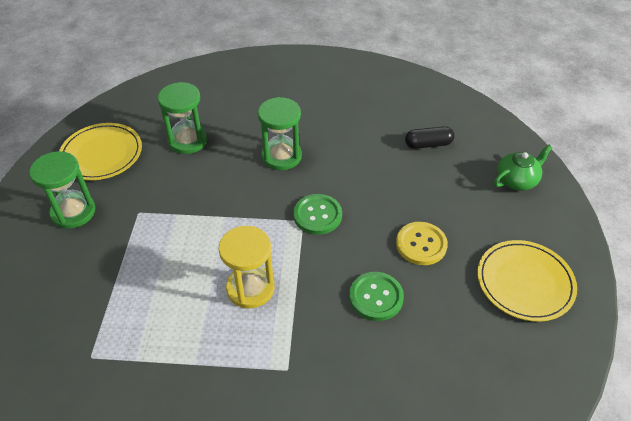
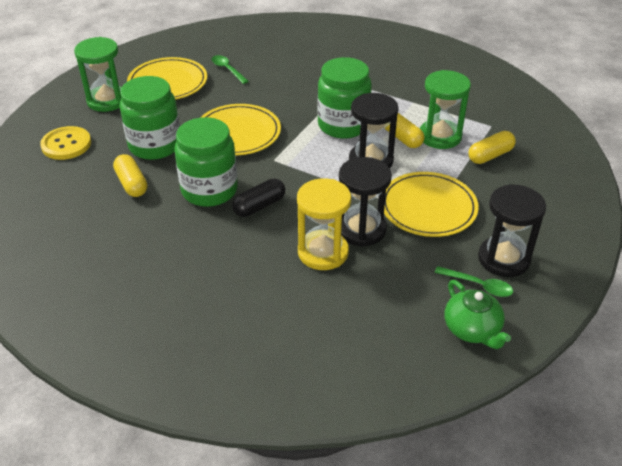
black hourglass: none = 0 -> [339,157,392,247] [349,93,399,168] [478,184,546,277] = 3
green button: [293,194,342,235] [349,272,404,321] = 2 -> none = 0
green hourglass: [29,151,95,229] [158,82,208,154] [258,97,302,170] = 3 -> [74,37,121,112] [420,70,471,149] = 2
green jar: none = 0 -> [120,76,180,160] [175,117,238,207] [317,57,372,139] = 3
green spoon: none = 0 -> [211,55,249,84] [435,266,513,297] = 2
yellow capsule: none = 0 -> [113,154,147,197] [385,113,424,148] [468,131,516,164] = 3
yellow plate: [59,123,142,180] [477,240,577,322] = 2 -> [127,57,207,100] [200,104,281,155] [384,172,479,237] = 3

